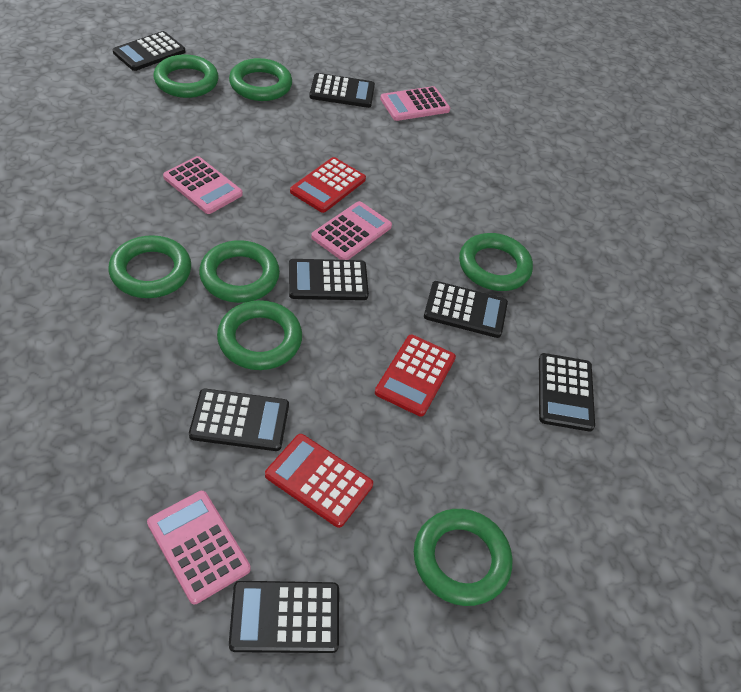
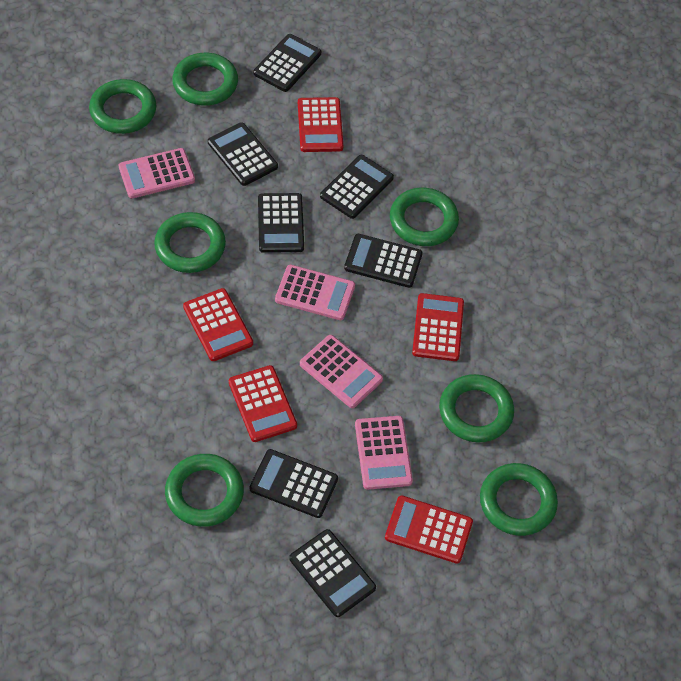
red calculator: [265,434,373,528] [290,157,366,213] [375,335,456,417] = 3 -> [183,288,253,361] [229,365,297,442] [298,97,343,152] [385,495,473,564] [412,293,464,361] = 5

